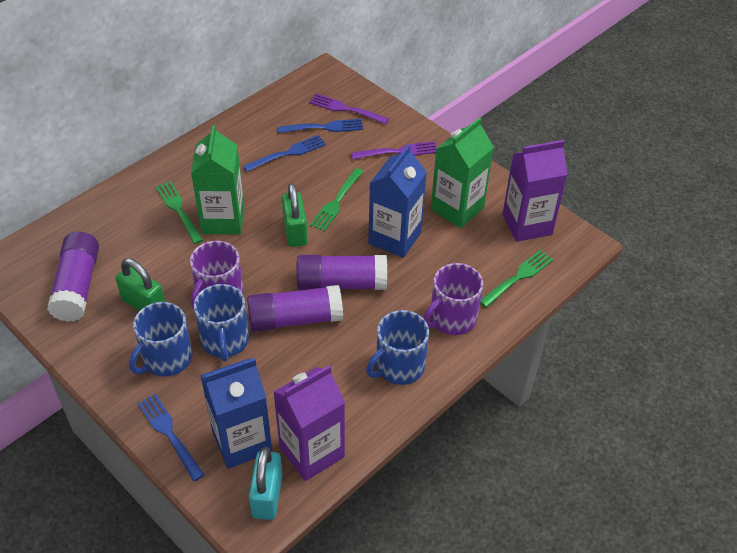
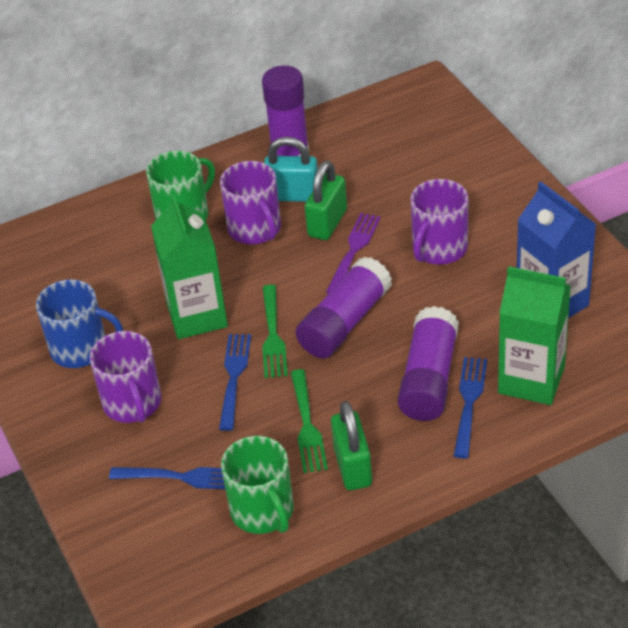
blue carton: [200,358,272,469] [368,145,427,258] = 2 -> [517,181,596,318] = 1
blue mug: [129,302,193,377] [194,284,249,361] [366,310,429,385] = 3 -> [36,279,123,368] = 1
green fork: [155,181,203,244] [310,168,364,231] [480,250,554,308] = 3 -> [262,284,288,378] [291,369,328,473] = 2
green mug: none = 0 -> [146,151,215,220] [221,436,294,534] = 2
purple carton: [273,365,345,481] [502,140,568,242] = 2 -> none = 0
purple fork: [309,93,389,124] [351,141,437,160] = 2 -> [326,213,381,294] = 1
purple mug: [190,241,244,310] [423,263,483,335] = 2 -> [90,331,161,423] [220,161,281,244] [411,179,468,265] = 3

